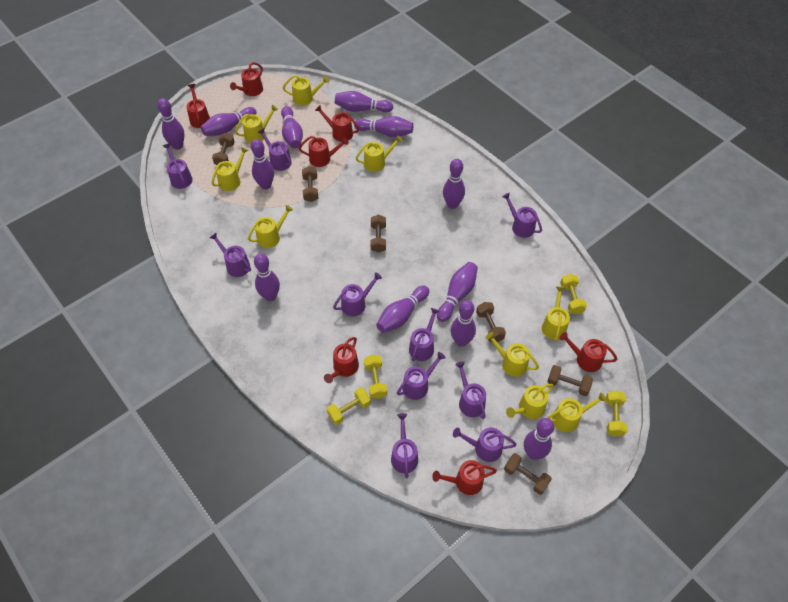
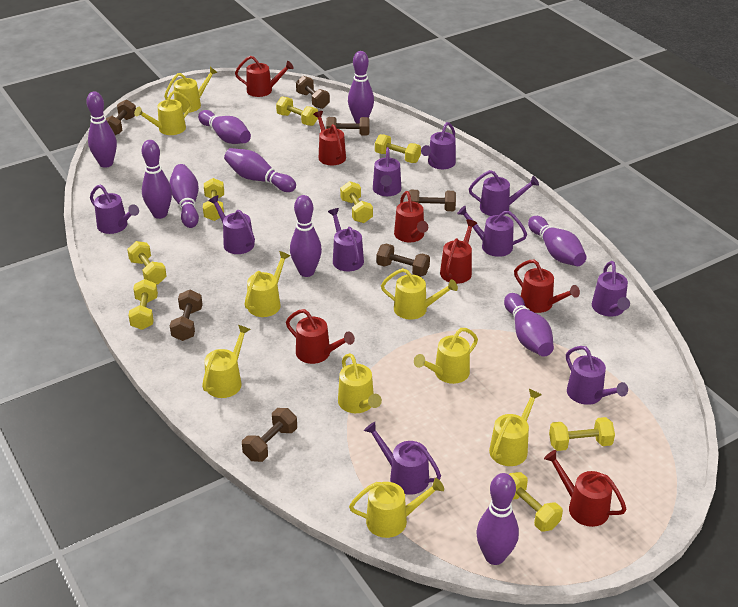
brown dumbbell: [212,133,235,165] [302,166,318,202] [370,215,386,253] [476,302,506,342] [504,453,552,495] [547,365,593,396] = 6 -> [106,100,136,135] [170,290,203,341] [242,408,297,462] [296,76,330,109] [326,117,369,136] [377,244,430,277] [409,190,456,211] = 7
purple bowling pin: [158,98,184,150] [201,107,257,136] [251,139,274,190] [254,253,280,301] [281,106,303,149] [334,91,393,113] [354,116,413,137] [376,286,429,333] [437,262,478,322] [443,159,465,209] [451,300,476,347] [524,418,554,460] = 12 -> [86,91,117,168] [142,140,172,219] [169,164,199,228] [198,110,251,144] [224,148,296,192] [290,195,322,277] [348,51,374,124] [476,473,519,565] [504,293,554,357] [528,216,587,266] = 10
yellow dumbbell: [327,388,371,425] [364,355,387,399] [560,274,587,314] [606,391,628,437] = 4 -> [127,241,167,285] [128,279,158,330] [203,178,224,221] [276,96,318,126] [340,181,373,223] [375,134,421,163] [509,472,563,531] [549,417,615,451] = 8

